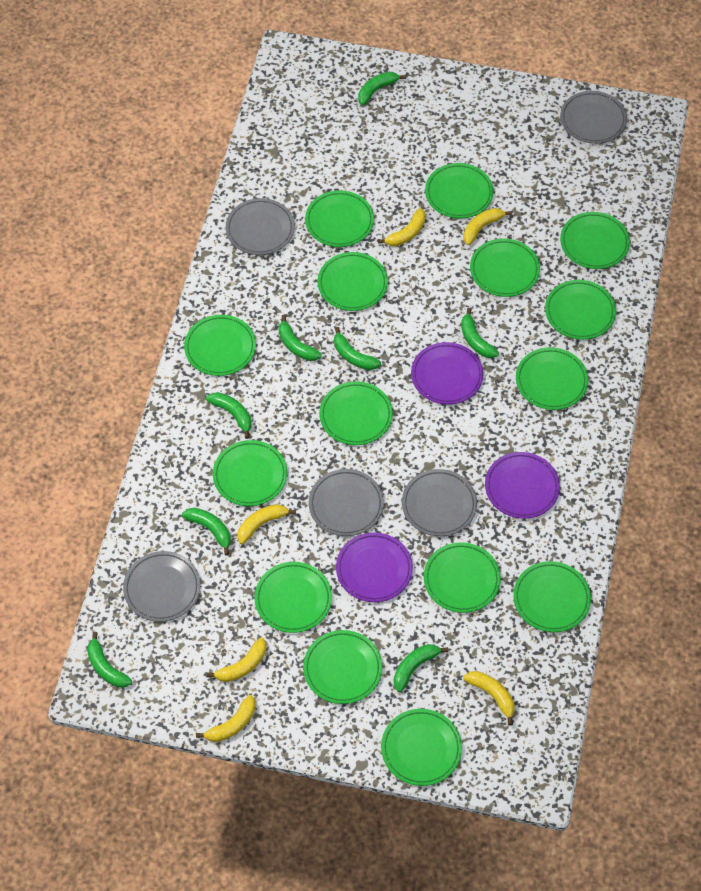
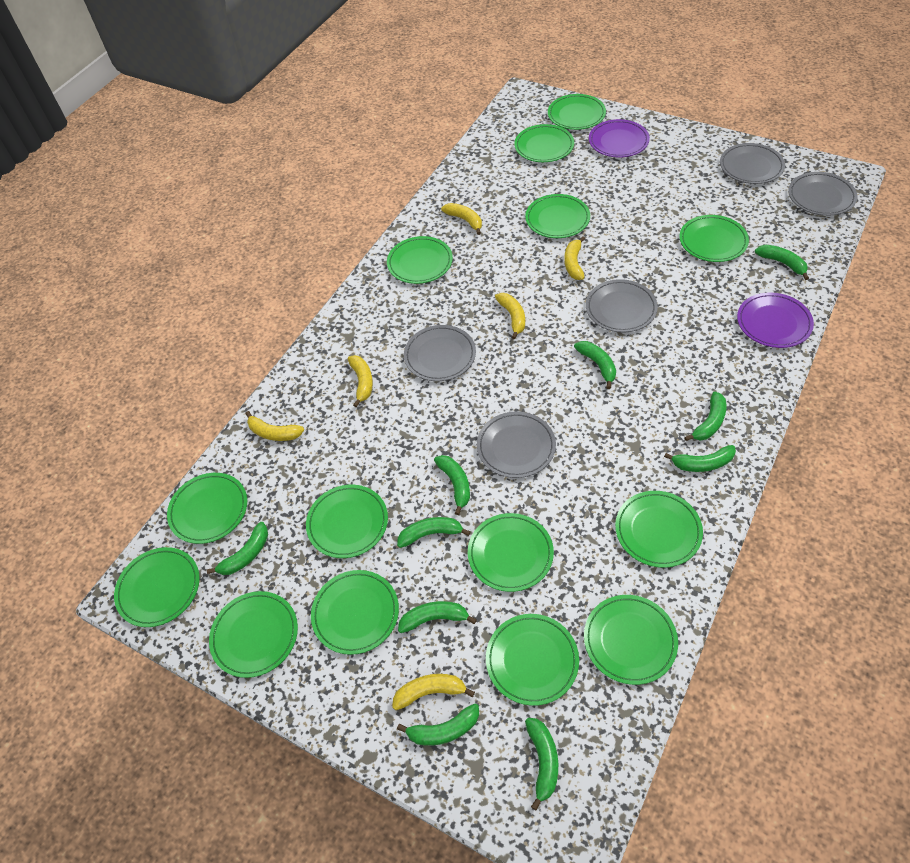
green banana: [87,632,132,688] [182,508,231,555] [206,392,252,439] [279,315,322,361] [334,327,381,370] [358,72,406,105] [394,644,448,692] [461,308,499,358] = 8 -> [207,522,268,575] [397,517,471,548] [397,703,479,746] [398,601,477,633] [434,455,470,515] [525,718,558,811] [574,341,616,389] [664,445,736,472] [684,391,726,441] [755,245,809,280] = 10
green plate: [184,315,256,376] [213,440,287,506] [254,562,332,633] [303,630,382,704] [305,190,374,247] [318,252,388,311] [319,381,393,445] [381,709,462,786] [424,542,501,613] [425,163,493,219] [470,238,540,297] [513,561,591,632] [516,347,588,410] [545,280,616,340] [560,212,630,269] = 15 -> [114,547,200,627] [167,473,247,544] [209,591,298,678] [306,485,388,558] [311,570,399,655] [387,236,453,284] [468,513,554,592] [486,614,579,706] [514,124,574,162] [525,194,590,238] [548,94,606,130] [584,595,678,685] [615,491,703,568] [679,215,749,262] = 14
purple plate: [336,532,413,602] [411,342,484,405] [485,452,560,519] = 3 -> [589,119,650,158] [737,293,814,348] = 2

